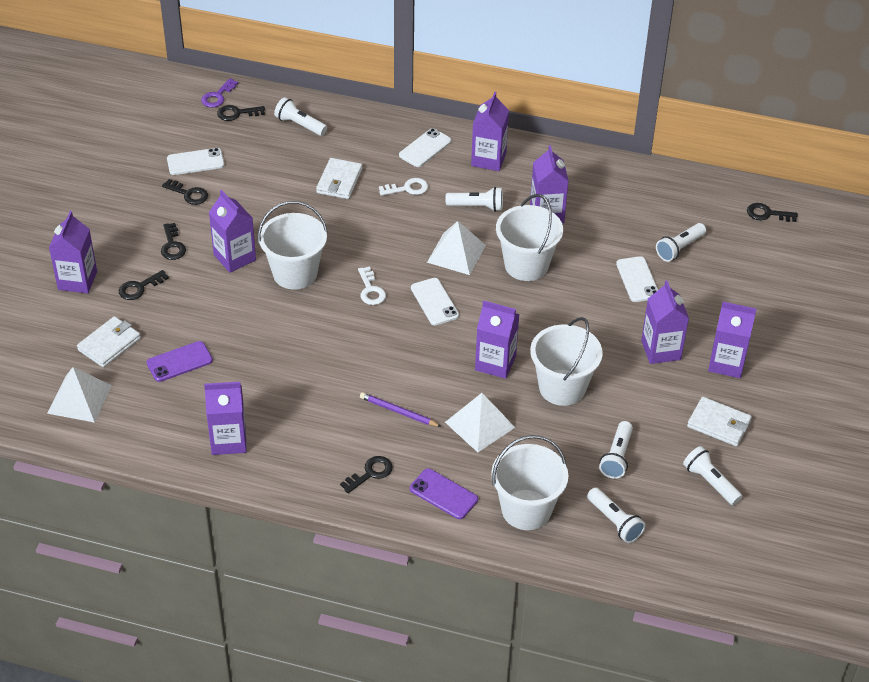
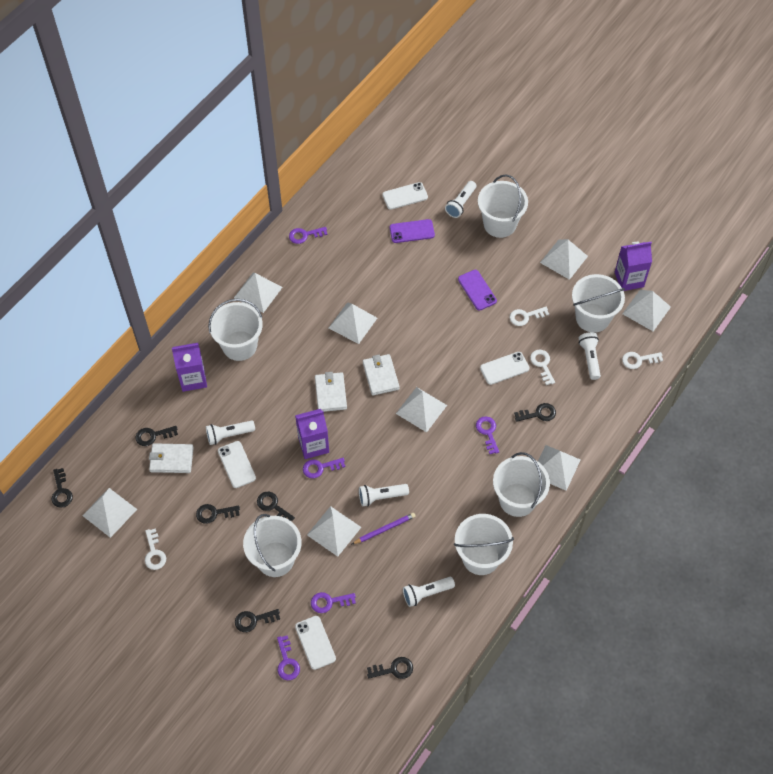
black key: [119,270,169,300] [161,223,186,260] [162,179,208,205] [217,105,265,121] [340,456,393,493] [747,203,798,222] = 6 -> [51,468,73,508] [135,426,178,446] [196,504,240,524] [235,609,280,632] [257,492,295,521] [367,657,413,679] [514,403,556,422] = 7
purple carton: [49,211,97,293] [204,382,247,455] [209,190,256,273] [471,92,509,171] [475,300,520,379] [530,145,569,223] [641,281,689,364] [708,302,756,378] = 8 -> [172,343,207,392] [295,409,329,459] [615,242,652,291] = 3
purple key: [201,78,238,108] = 1 -> [277,635,300,680] [289,227,328,244] [303,458,345,478] [311,592,356,613] [476,416,499,454] = 5
white bucket: [258,201,328,290] [491,435,568,530] [496,194,563,281] [530,317,603,406] = 4 -> [208,299,263,361] [243,514,302,577] [454,514,514,575] [478,174,528,238] [493,452,550,517] [572,274,625,333] = 6
white flashlight: [274,97,327,136] [446,187,503,212] [587,487,645,543] [599,421,633,479] [656,223,706,262] [683,446,742,505] = 6 -> [206,420,255,445] [359,484,409,506] [403,577,455,607] [445,181,476,218] [579,332,601,380] = 5
white key: [358,266,386,305] [379,178,428,196] = 2 -> [145,528,166,570] [510,307,549,326] [530,350,555,385] [622,352,663,369] = 4
white pyramid: [47,367,112,423] [427,221,486,275] [445,393,516,452] = 3 -> [82,488,137,538] [234,273,282,313] [307,506,361,557] [329,302,377,344] [396,387,447,433] [538,445,580,491] [540,239,588,280] [622,290,671,331] = 8

